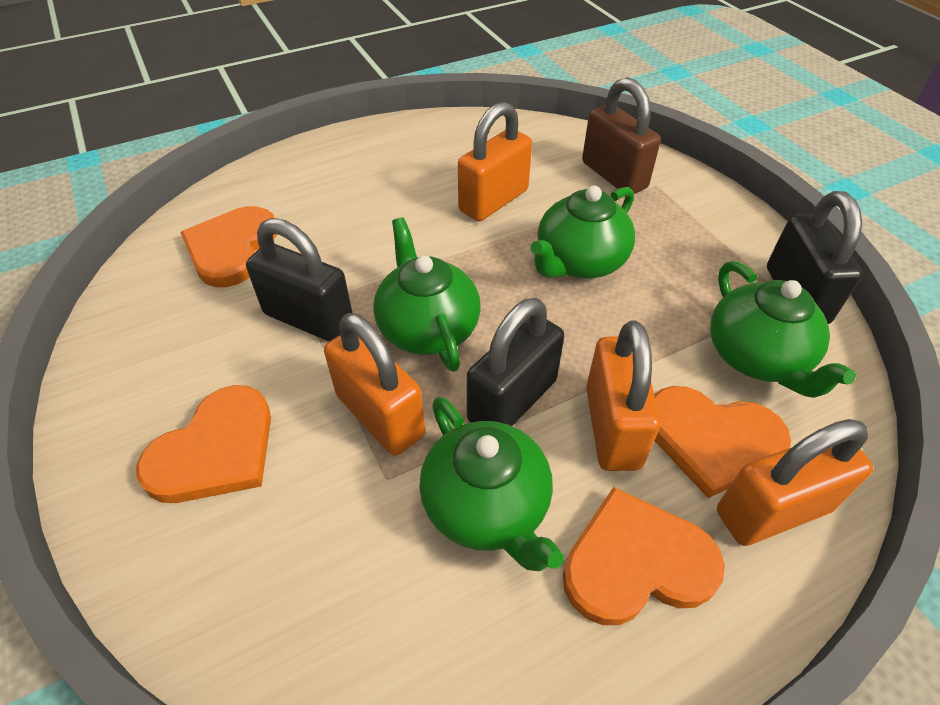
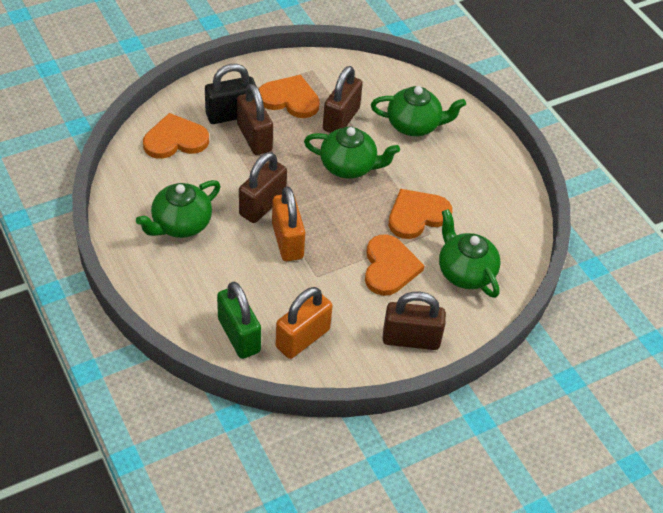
black padlock: [246,218,352,342] [467,298,564,426] [767,191,863,324] = 3 -> [205,64,256,124] = 1
brown padlock: [582,77,661,194] = 1 -> [237,83,273,155] [239,152,287,223] [323,66,363,133] [383,292,446,350] = 4
green padlock: none = 0 -> [217,281,261,359] = 1
orange padlock: [324,313,425,456] [458,102,532,221] [586,321,661,471] [717,419,874,546] = 4 -> [272,186,305,261] [276,287,332,359] = 2

